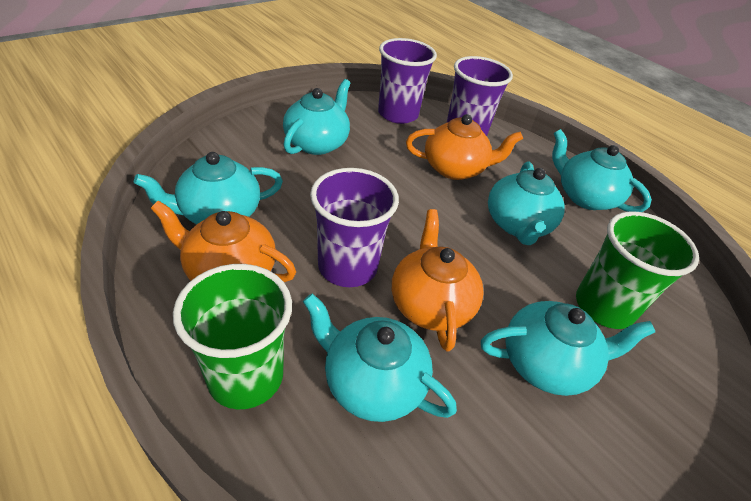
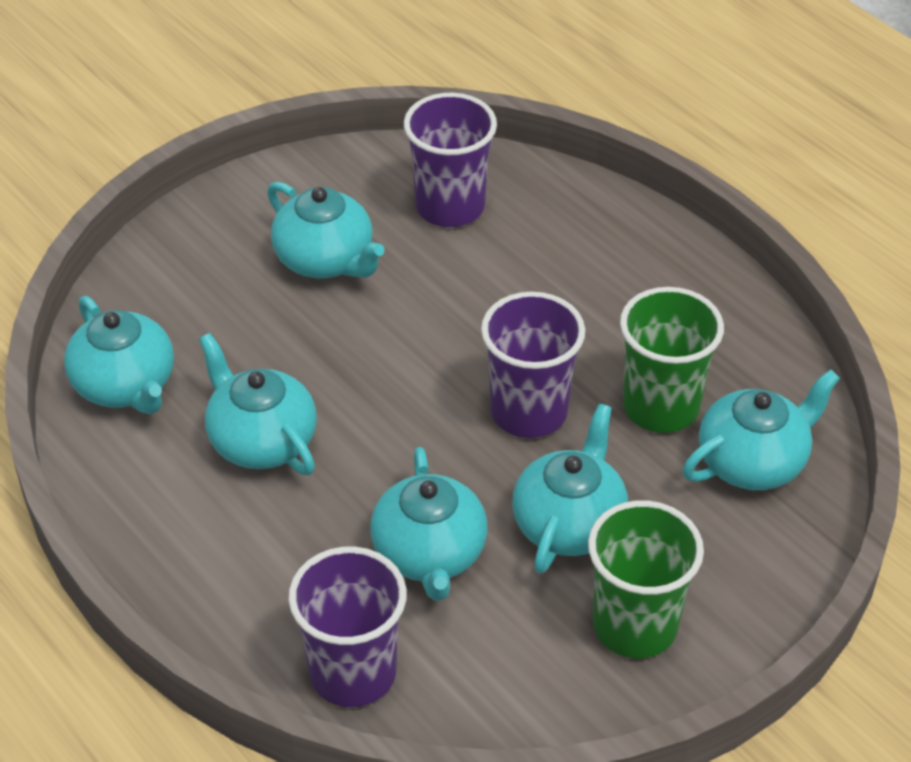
orange teapot: [151,201,296,282] [392,209,484,351] [406,114,523,180] = 3 -> none = 0

